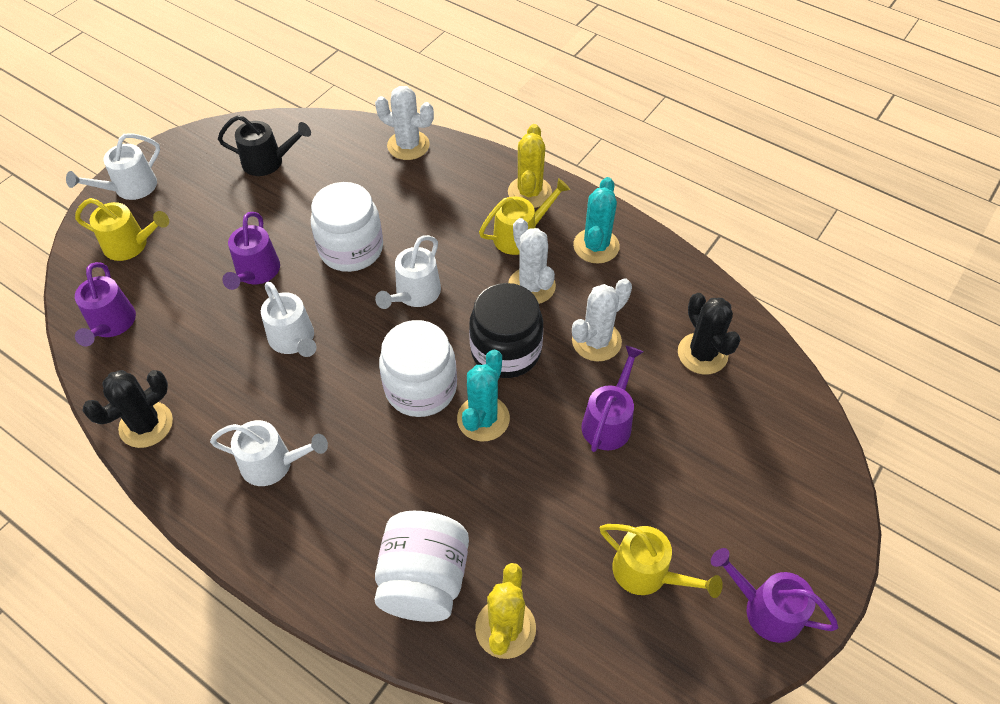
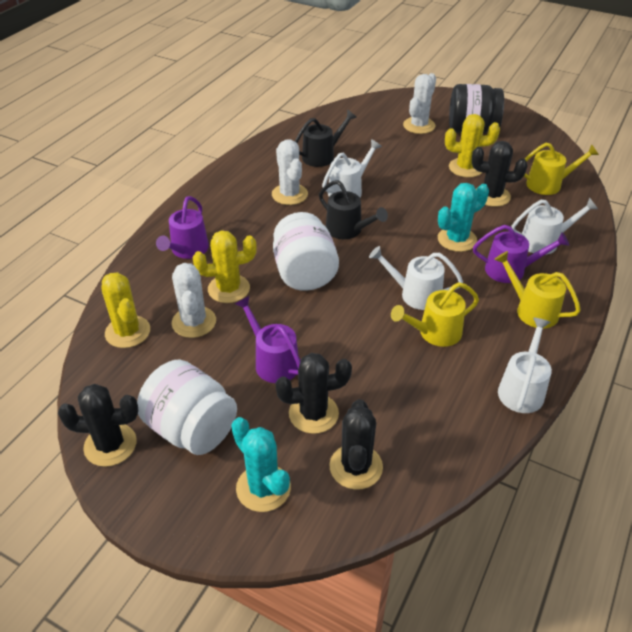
black cactus: [82,370,173,448] [678,293,741,374] = 2 -> [58,384,138,467] [275,353,352,434] [329,399,383,490] [472,141,527,207] = 4
black watering can: [218,115,311,176] = 1 -> [295,110,357,167] [319,180,388,239] = 2
purple watering can: [75,262,136,346] [222,212,280,290] [582,346,643,452] [711,548,838,643] = 4 -> [156,196,209,259] [235,296,300,383] [473,225,569,283] = 3
white jar: [311,182,383,272] [374,511,469,622] [379,320,457,417] = 3 -> [137,360,237,455] [273,212,339,291] = 2
yellow cactus: [475,563,536,659] [508,124,552,208] = 2 -> [102,272,150,348] [192,230,257,303] [445,114,500,177] = 3

